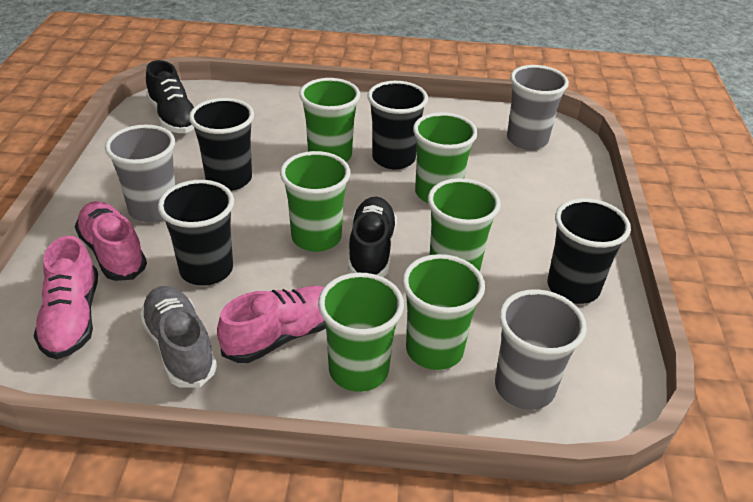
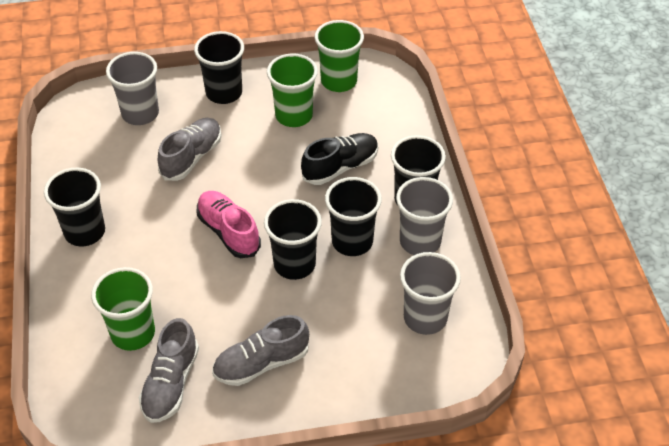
black cup: [158,180,234,286] [189,98,254,191] [368,81,428,169] [547,198,631,304] = 4 -> [44,168,105,246] [194,31,244,104] [264,199,322,280] [325,177,382,256] [391,135,446,204] = 5
black shoe: [146,60,194,133] [348,197,397,277] = 2 -> [301,133,378,185] = 1
green cup: [280,151,350,252] [299,78,360,162] [318,273,404,392] [402,254,485,370] [413,112,478,203] [428,178,501,272] = 6 -> [91,267,155,351] [267,53,318,127] [314,20,364,92] = 3
grey shoe: [140,286,217,388] = 1 -> [139,318,199,423] [158,118,222,181] [212,315,309,386] = 3
pink shoe: [34,236,98,359] [75,201,147,281] [217,286,326,363] = 3 -> [197,191,261,258] = 1

